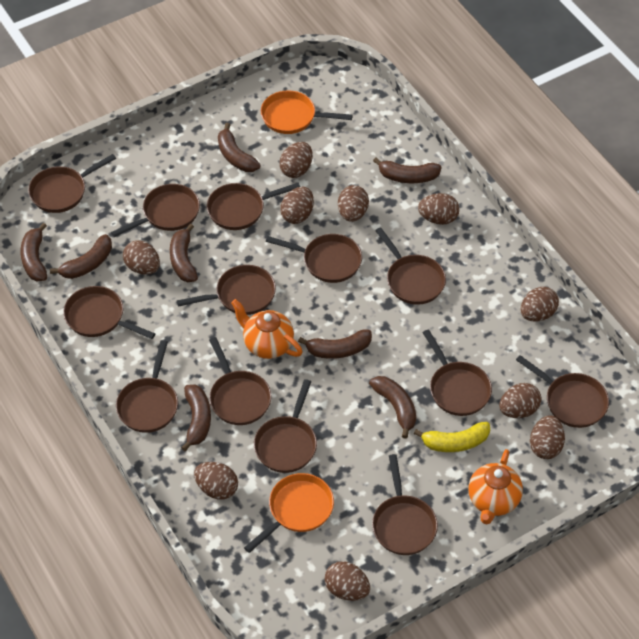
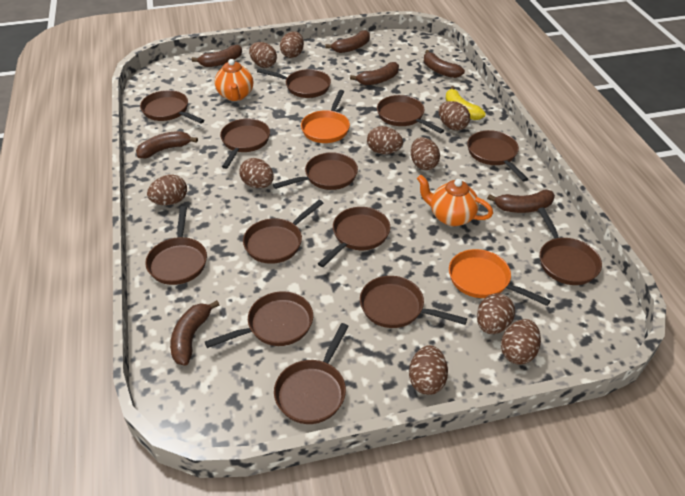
brown banana: [20,223,47,281] [50,234,112,279] [170,224,198,282] [181,384,211,451] [218,123,260,172] [298,329,372,359] [369,376,416,439] [373,158,441,183] = 8 -> [136,131,198,158] [170,300,219,366] [191,45,242,67] [326,30,370,53] [350,62,399,85] [424,50,465,78] [487,189,555,213] = 7

